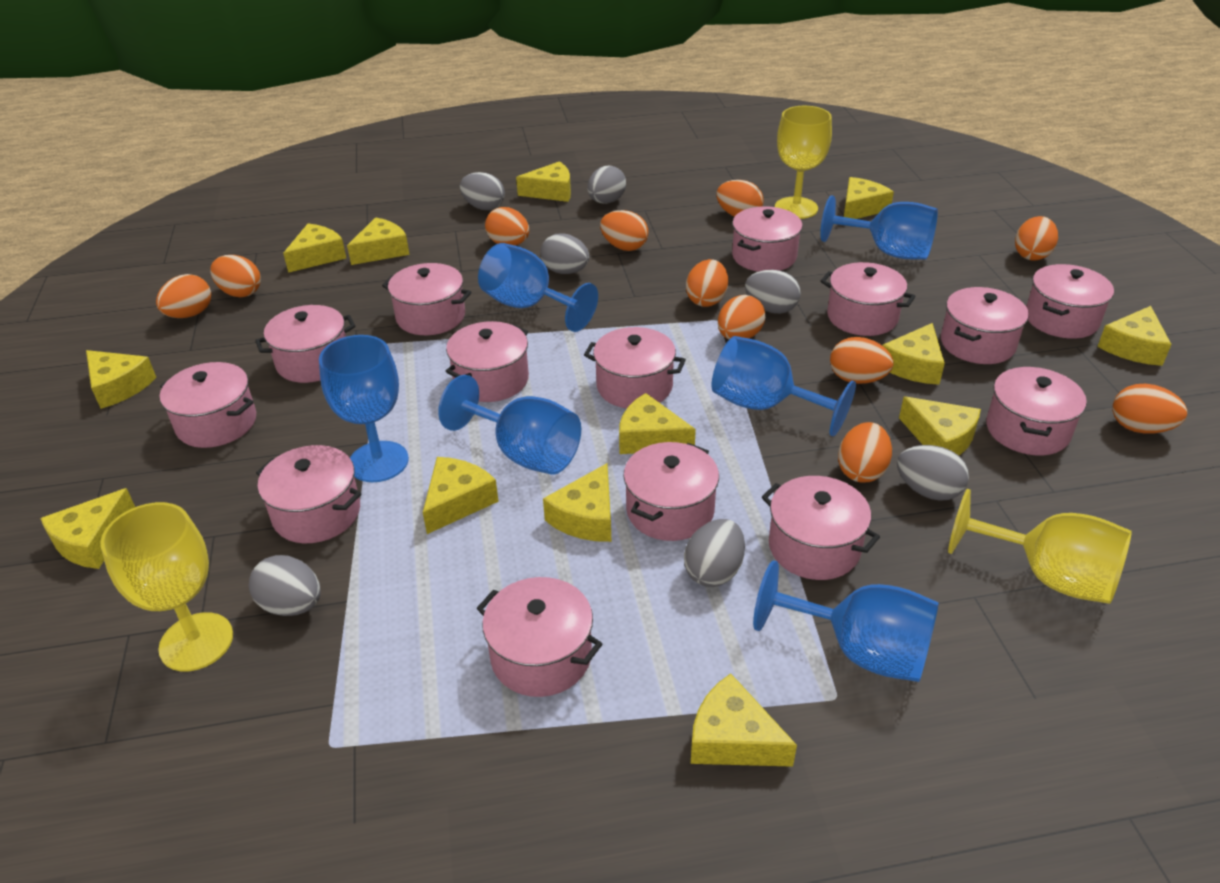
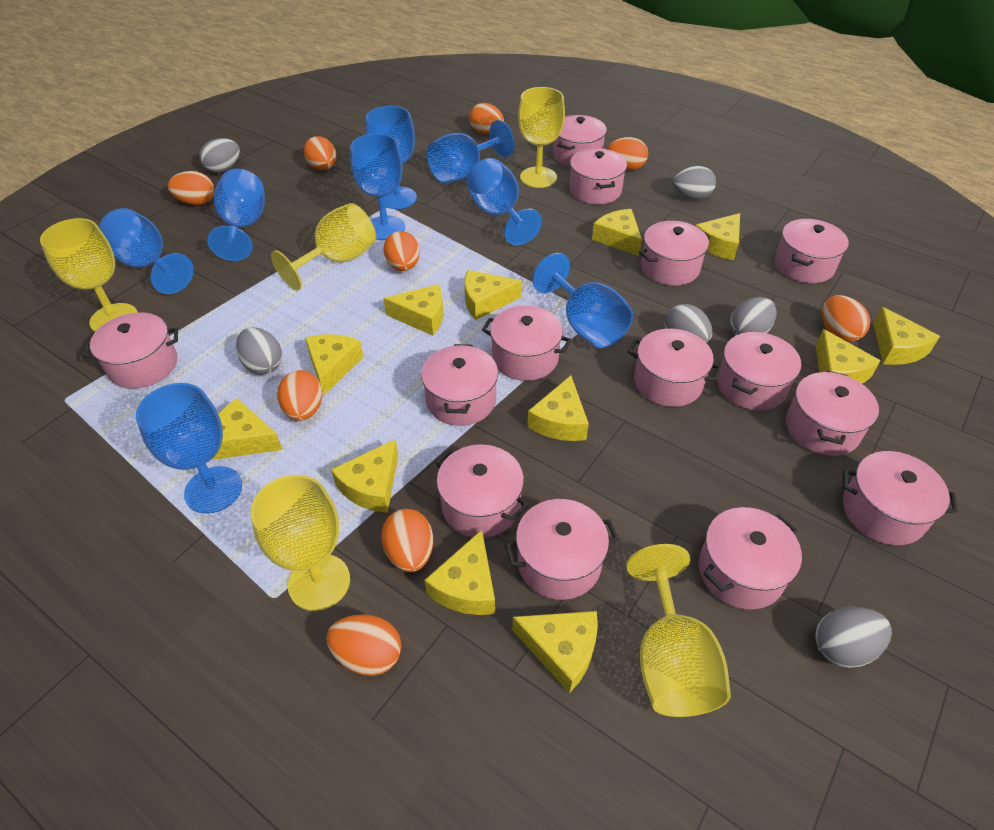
blue goblet: [319,335,409,482] [438,375,581,475] [478,243,598,332] [712,336,856,436] [753,560,939,682] [820,195,938,260] = 6 -> [99,208,194,294] [136,383,242,514] [207,169,265,261] [350,133,405,240] [366,106,417,209] [427,120,514,183] [466,158,542,245] [532,253,633,348] = 8
grey egg: [249,555,321,616] [460,172,505,210] [540,233,589,274] [587,166,626,204] [684,519,745,587] [745,270,801,314] [897,445,969,501] = 7 -> [199,138,240,173] [236,327,282,375] [665,304,712,343] [673,166,716,200] [730,297,777,336] [815,607,892,668] = 6
orange egg: [156,274,211,318] [210,255,261,297] [485,207,529,246] [600,210,648,251] [686,259,728,307] [716,180,763,217] [718,295,765,339] [830,337,893,384] [838,422,892,483] [1015,216,1058,261] [1113,384,1187,434] = 11 -> [168,171,214,205] [277,370,322,421] [304,136,336,170] [326,614,401,676] [381,509,433,572] [383,231,420,271] [469,103,504,134] [607,137,648,170] [822,295,870,342] = 9
yellow cheese: [40,488,135,569] [86,350,156,409] [283,224,346,273] [347,217,409,265] [423,457,499,534] [516,161,571,202] [543,463,611,542] [619,393,696,454] [691,673,797,767] [844,177,894,219] [882,323,945,385] [899,397,981,455] [1097,306,1172,366] = 13 -> [212,398,282,460] [305,334,363,395] [331,439,398,513] [383,284,444,336] [424,530,495,615] [464,270,522,320] [512,611,598,693] [527,375,589,441] [592,209,642,256] [696,213,740,260] [816,329,881,383] [873,307,940,365] = 12
yellow goblet: [100,502,233,671] [775,106,832,219] [948,489,1132,604] = 3 -> [40,218,138,332] [251,475,350,611] [271,203,376,291] [518,87,565,188] [626,544,731,717] = 5

